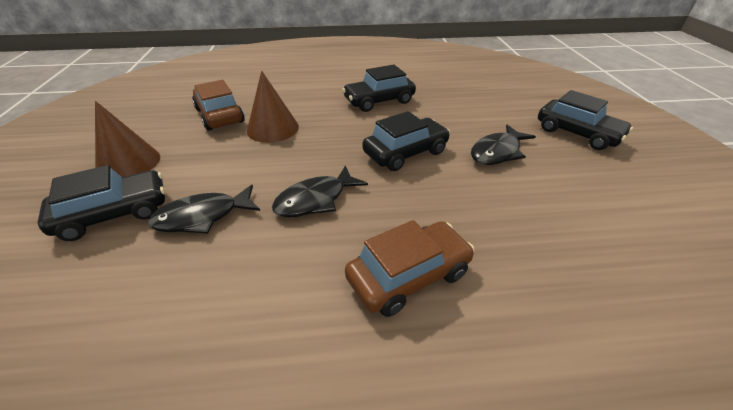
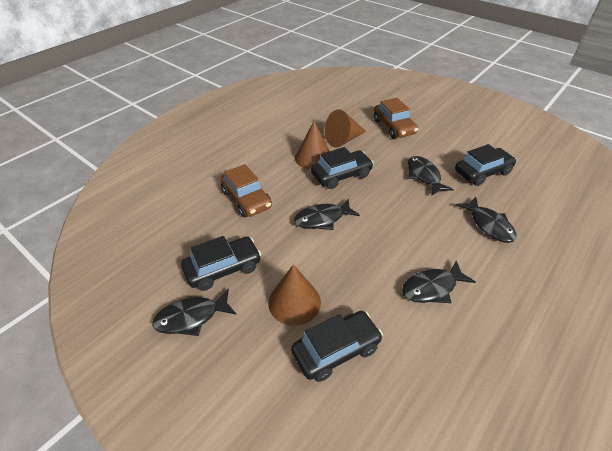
black fish: [148,185,260,234] [272,165,368,217] [471,125,536,165] = 3 -> [152,289,237,336] [294,199,360,230] [402,260,476,303] [408,156,454,196] [456,197,516,243] = 5
brown cone: [95,101,160,177] [247,71,299,143] = 2 -> [268,264,321,326] [295,120,329,170] [325,110,366,148] = 3

